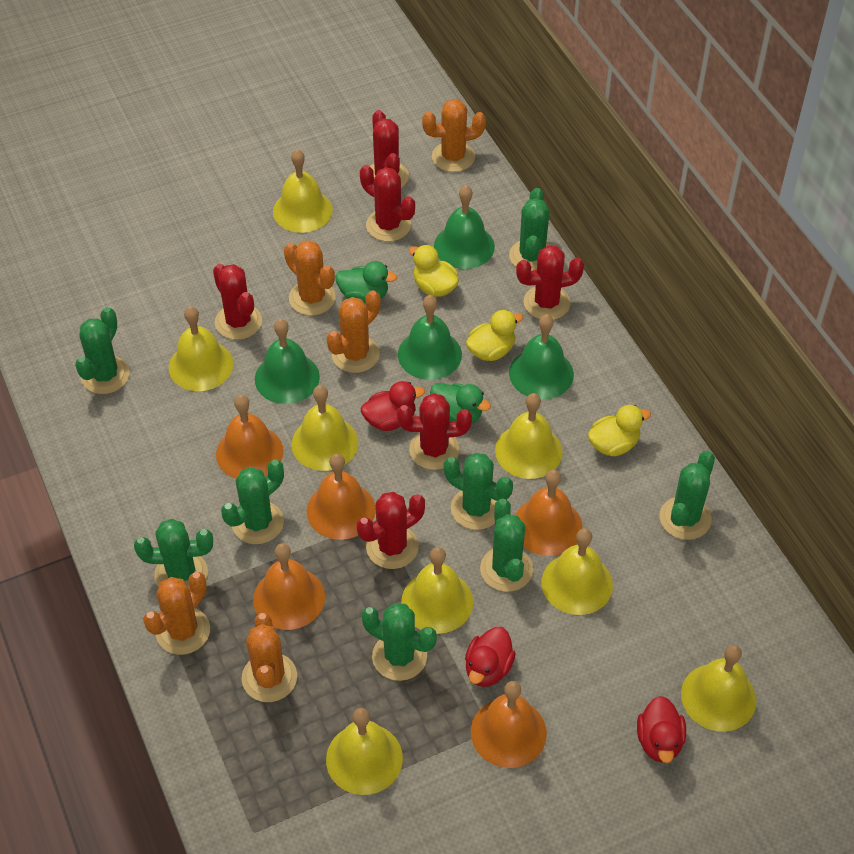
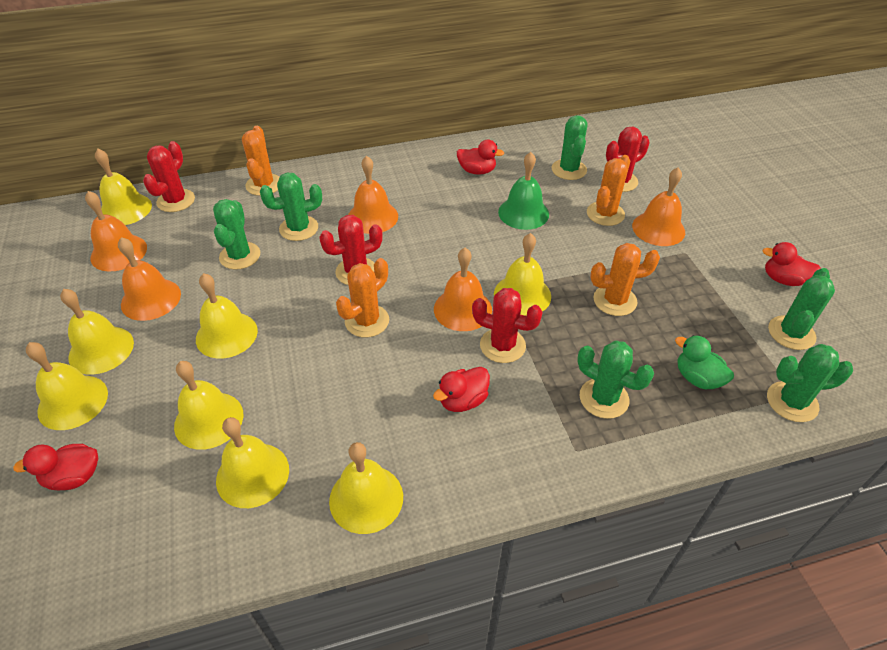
green bell: [255,319,320,404] [398,295,462,380] [434,185,495,269] [509,314,574,399] = 4 -> [498,152,549,230] = 1
green cactus: [75,307,130,394] [134,519,213,588] [221,460,284,544] [362,603,437,681] [444,453,513,530] [480,499,533,592] [509,188,549,271] [660,451,715,540] = 8 -> [213,199,260,270] [260,173,322,241] [552,115,588,180] [577,341,654,419] [767,344,853,422] [768,268,835,350] = 6
green duck: [335,261,397,303] [430,383,491,423] = 2 -> [675,335,734,389] = 1
orange cactus: [143,572,210,655] [241,613,297,702] [284,240,336,316] [327,290,381,373] [422,99,486,172] = 5 -> [242,126,280,196] [336,258,389,338] [587,155,630,226] [590,243,660,316] = 4
red cactus: [213,264,262,340] [357,492,425,569] [360,165,415,242] [370,110,409,188] [397,393,472,470] [516,245,584,320] = 6 -> [143,141,195,212] [319,215,383,285] [472,288,543,363] [602,126,650,192] = 4
red duck: [361,381,425,431] [465,627,516,687] [637,696,686,763] = 3 -> [13,444,98,491] [433,367,490,412] [457,139,504,175] [762,242,821,286] = 4
yellow duck: [409,245,459,297] [466,310,523,361] [588,405,651,456] = 3 -> none = 0

